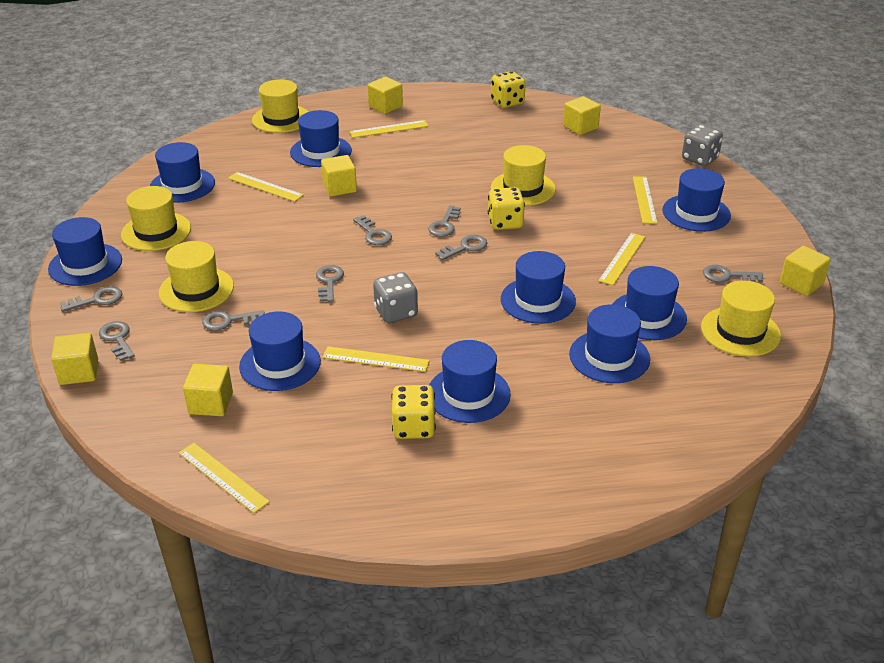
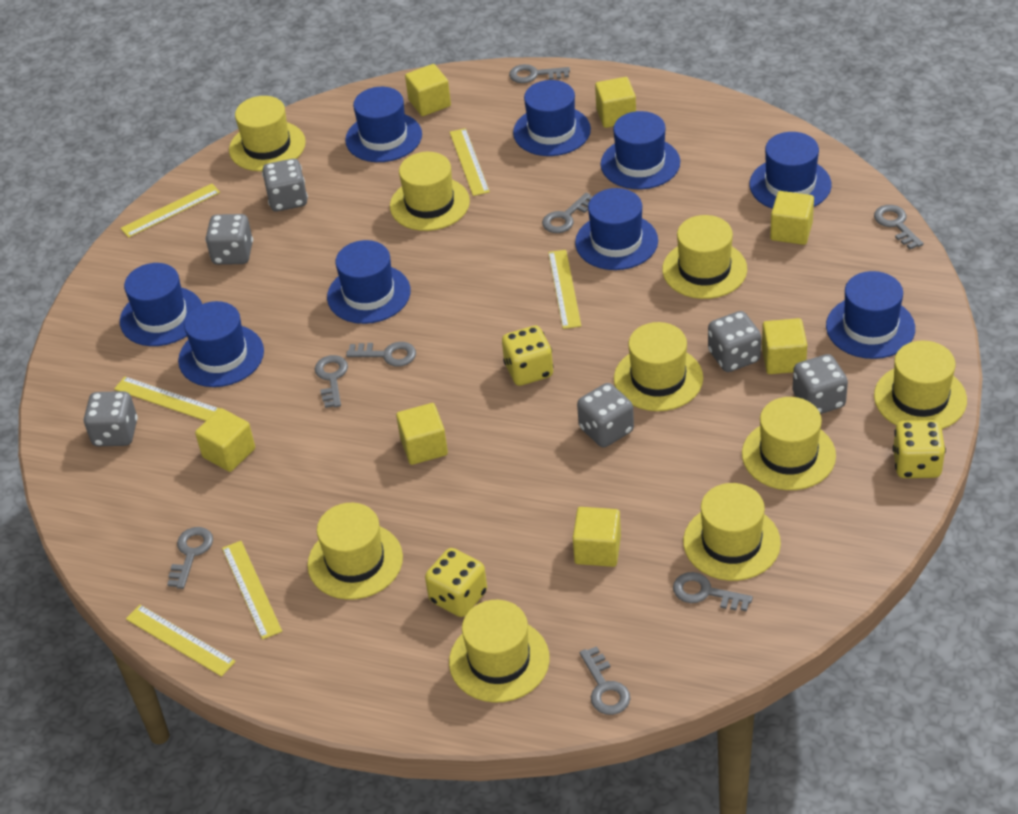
grey dice: [373,272,418,323] [682,125,723,166] = 2 -> [83,391,138,446] [205,214,253,265] [262,159,308,211] [577,383,634,447] [708,311,761,372] [793,354,848,414] = 6
yellow cube: [51,333,98,385] [183,364,233,416] [321,155,357,197] [368,77,403,114] [563,96,601,135] [780,246,831,296] = 6 -> [195,408,255,472] [396,403,448,465] [405,64,451,116] [573,507,621,567] [595,77,636,128] [762,318,807,374] [770,191,814,245] = 7
yellow hat: [121,186,191,251] [159,241,234,312] [252,79,308,133] [491,145,556,206] [701,280,781,357] = 5 -> [229,96,306,171] [307,503,403,600] [390,152,470,231] [449,600,550,703] [614,322,703,411] [662,215,747,299] [683,483,781,581] [742,397,836,490] [874,340,967,429] = 9

